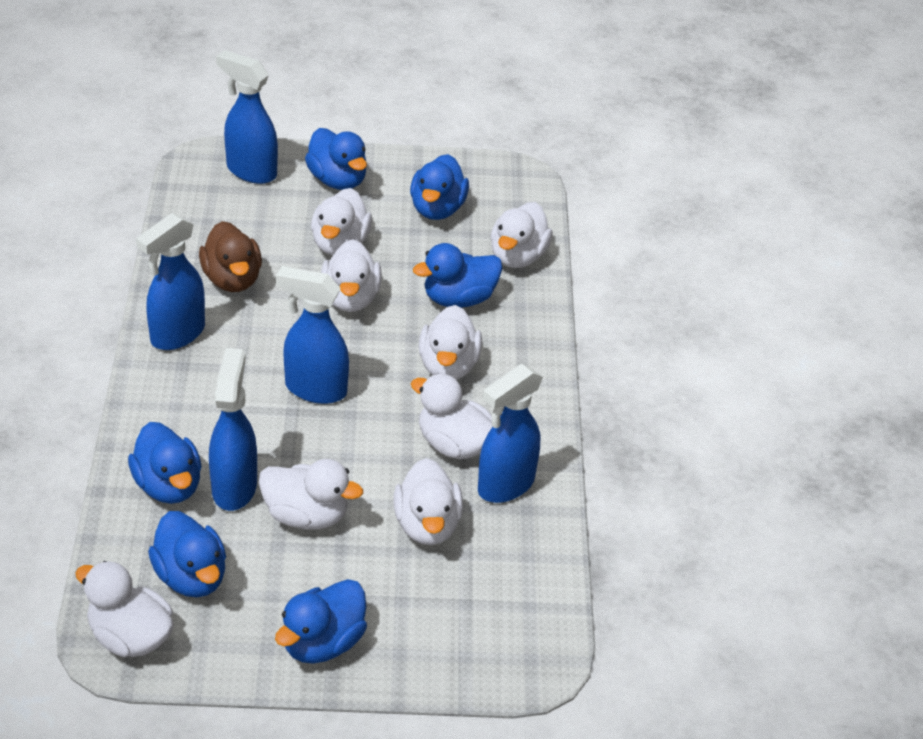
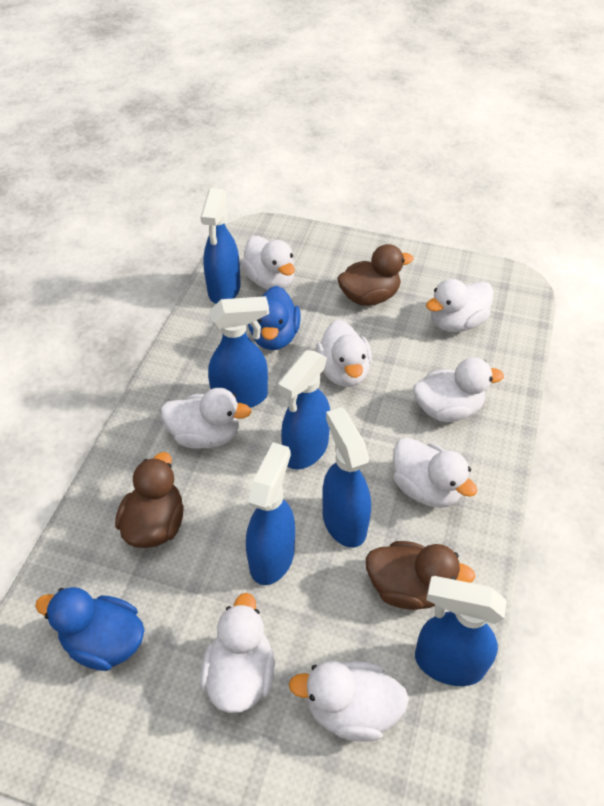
blue duck: [128,422,202,504] [148,511,226,597] [275,579,367,663] [305,128,367,190] [410,154,469,220] [413,243,502,308] = 6 -> [35,587,145,671] [248,286,301,350] = 2
blue spray bottle: [136,213,205,350] [209,348,257,511] [216,50,278,184] [276,266,349,404] [478,364,543,503] = 5 -> [200,188,241,304] [208,296,269,408] [246,442,295,585] [278,350,330,470] [322,407,371,548] [415,576,507,686] = 6
brown duck: [199,221,262,292] = 1 -> [115,452,184,548] [337,244,414,306] [366,541,475,610] = 3

